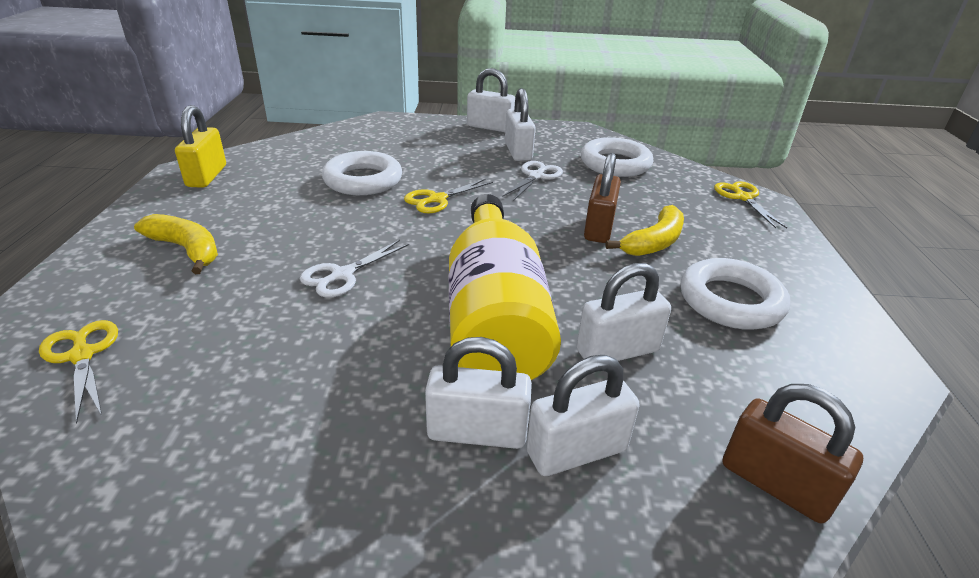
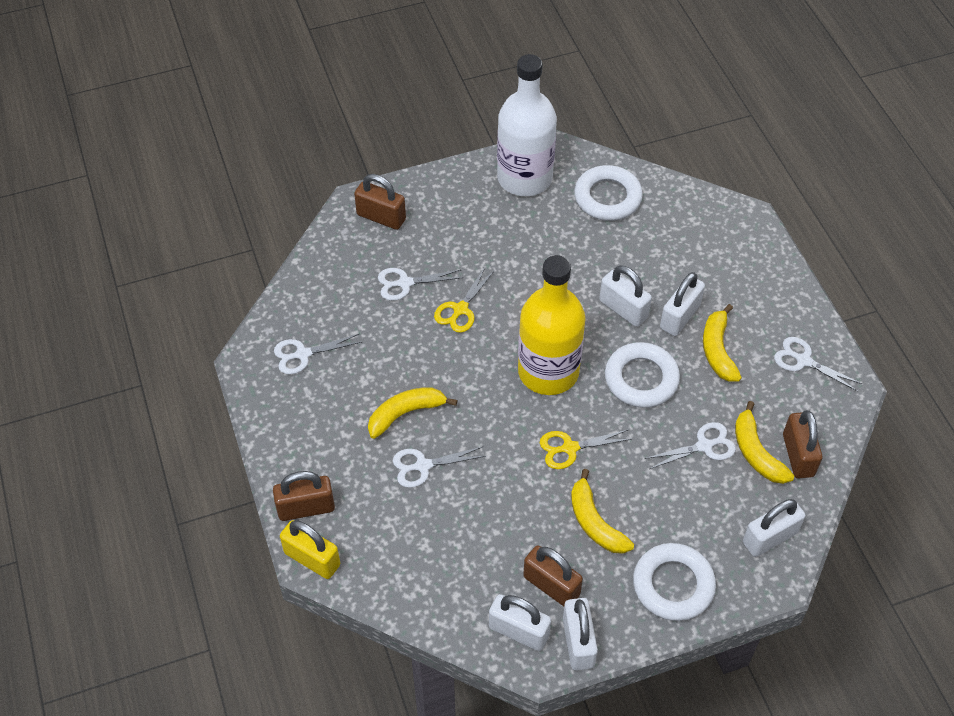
brown padlock: [584,153,621,243] [723,384,863,523] = 2 -> [273,471,335,521] [354,174,406,230] [523,545,583,606] [783,410,822,479] = 4
white bottle: none = 0 -> [497,54,557,196] = 1
white scissors: [300,240,409,297] [502,161,563,201] = 2 -> [274,334,362,375] [378,268,463,301] [393,447,486,488] [645,422,736,469] [774,337,862,392] = 5
yellow banana: [134,214,218,274] [606,205,684,256] = 2 -> [368,387,457,439] [571,469,634,554] [703,304,742,382] [735,401,794,484] = 4
yellow scissors: [39,320,118,423] [404,179,493,213] [714,181,787,228] = 3 -> [434,267,495,333] [540,430,631,469] = 2

